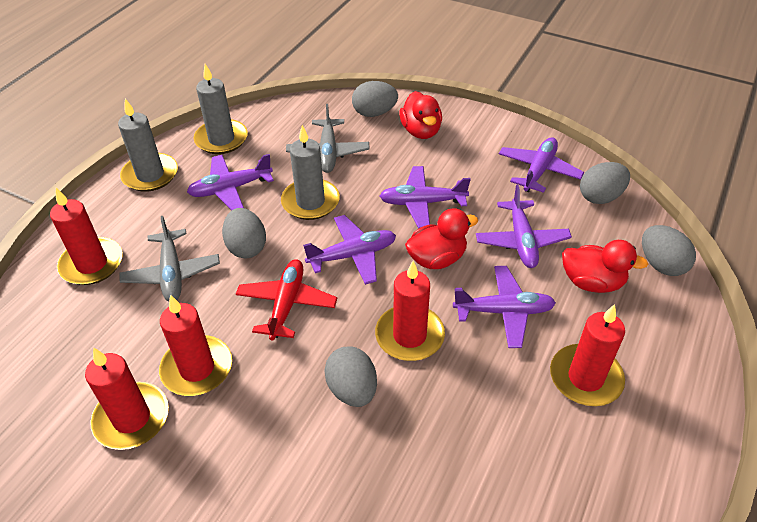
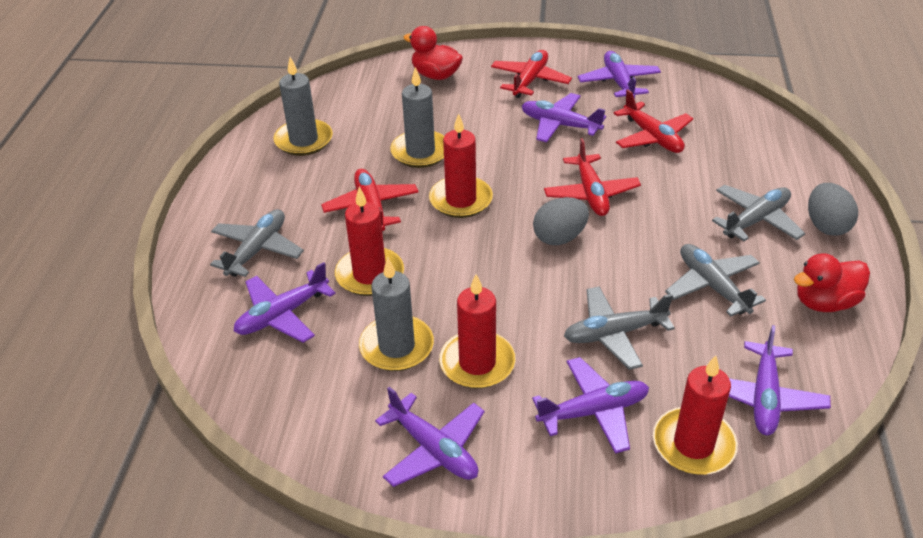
grey egg: [222,208,266,258] [324,346,377,407] [352,81,398,117] [580,162,630,204] [642,225,696,276] = 5 -> [533,197,589,245] [808,183,858,236] = 2
grey plane: [120,216,220,302] [286,104,370,173] = 2 -> [210,209,304,277] [564,286,675,370] [665,244,766,317] [712,185,805,241] = 4
red candle: [50,188,123,285] [85,347,169,450] [159,295,232,396] [375,261,445,361] [550,304,625,406] = 5 -> [335,187,404,296] [429,113,493,218] [439,274,516,389] [653,355,738,475] = 4
red duck: [399,91,442,139] [405,208,478,269] [562,240,648,293] = 3 -> [403,26,463,80] [794,253,870,312] = 2
red plane: [236,259,337,340] = 1 -> [321,169,419,231] [491,50,572,98] [544,138,641,216] [614,90,693,153] = 4

